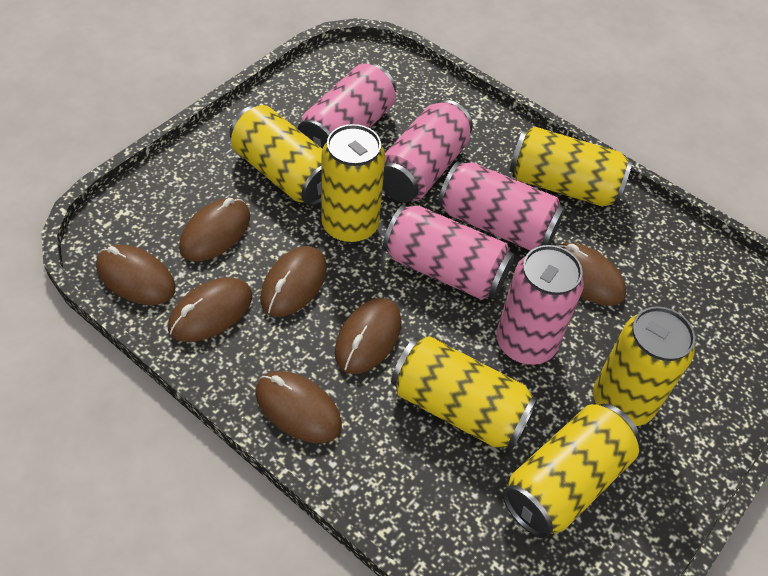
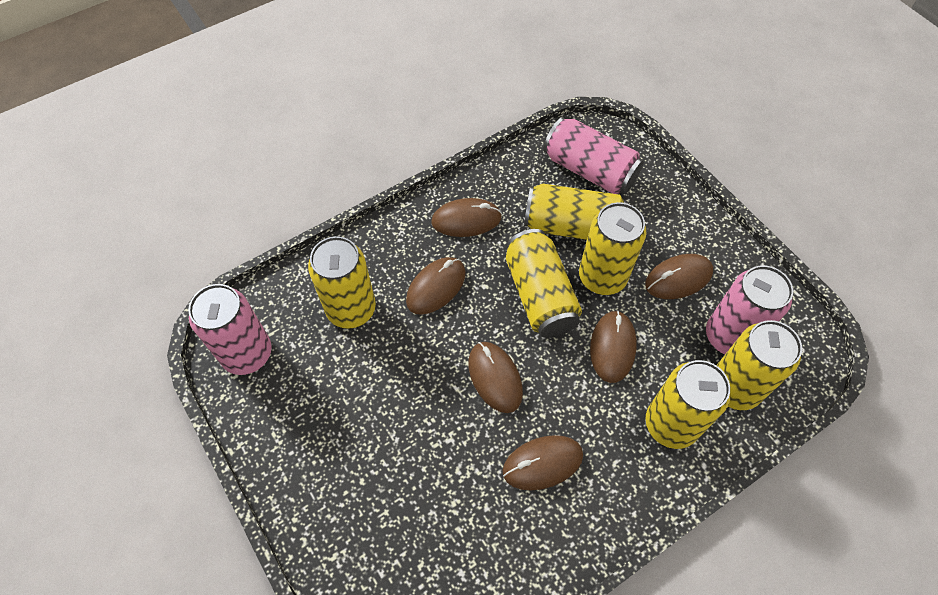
brown mouse: [96,245,176,305] [168,277,252,342] [179,198,250,262] [256,371,342,443] [260,246,327,317] [335,298,401,374] [555,243,626,306] = 7 -> [406,257,466,315] [431,198,502,237] [468,342,523,413] [502,435,583,490] [590,310,637,383] [645,254,713,299] = 6
pink can: [297,64,396,149] [382,100,473,202] [383,204,514,300] [438,161,565,251] [496,245,584,365] = 5 -> [188,284,272,375] [544,117,644,194] [706,265,793,354] = 3

